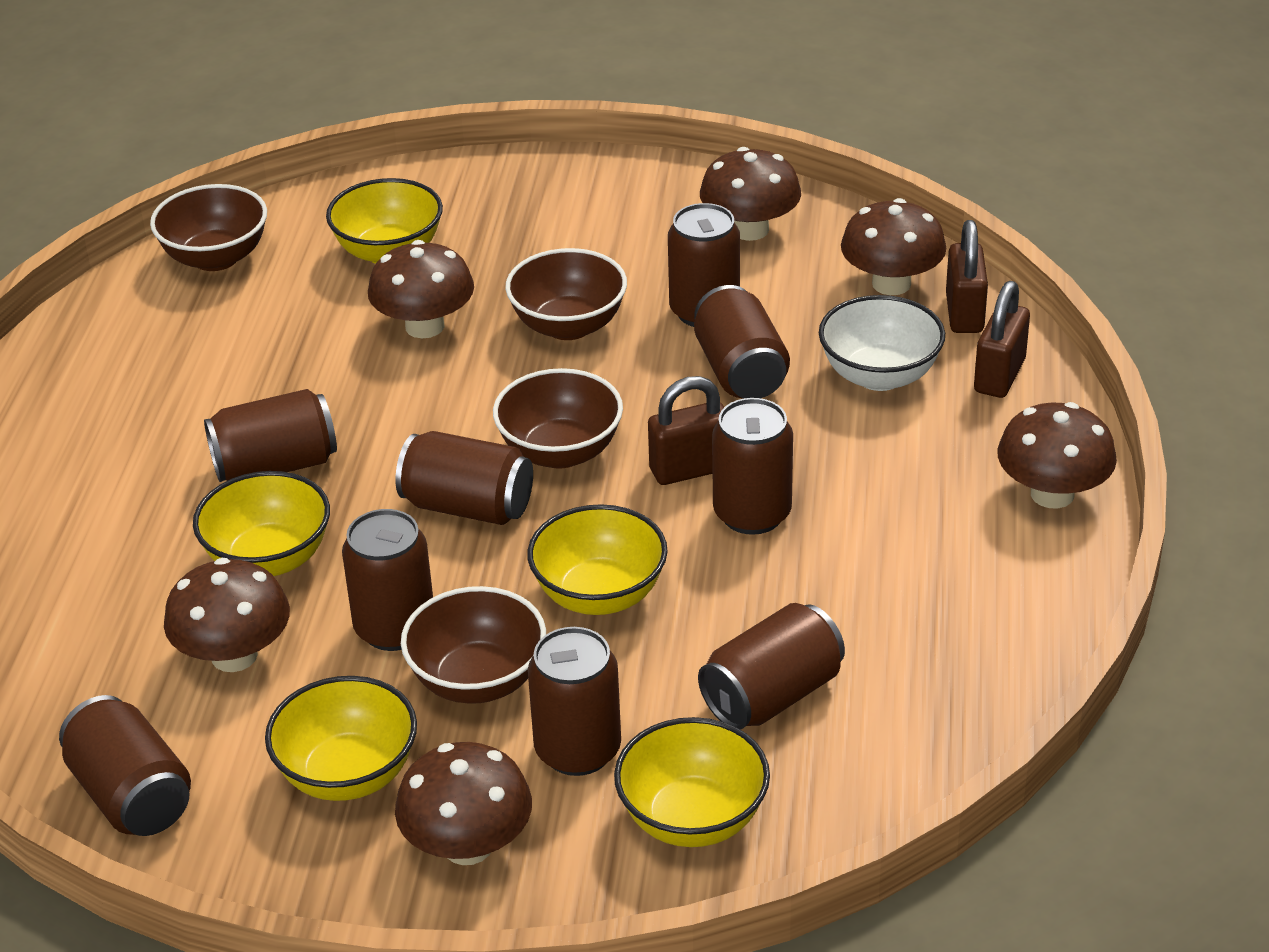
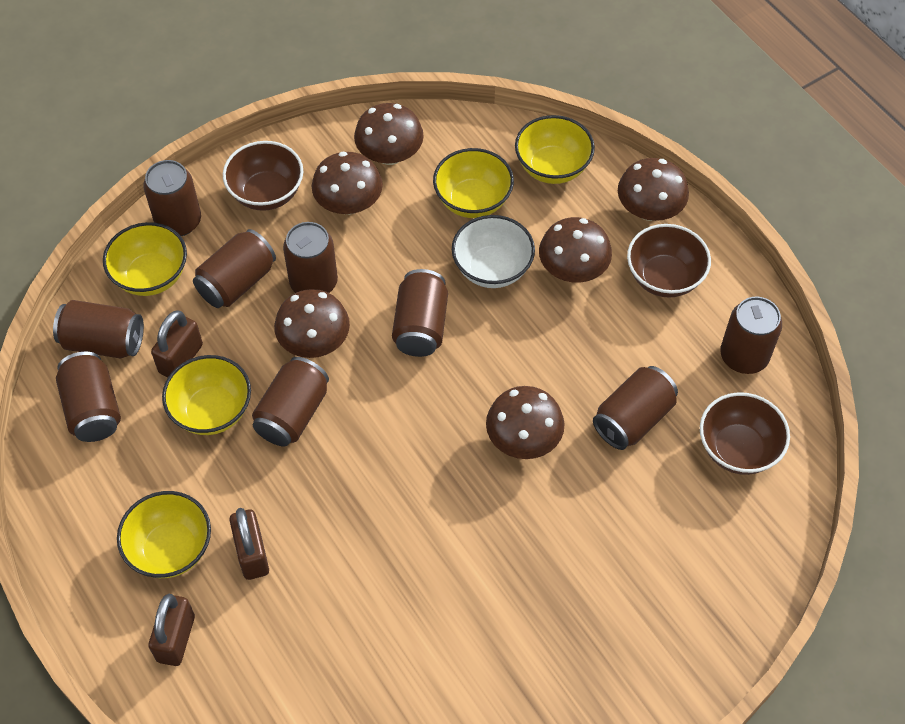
brown bowl: [150,184,267,271] [401,586,546,704] [493,368,623,469] [505,248,627,340] = 4 -> [223,141,303,211] [627,224,711,298] [700,392,790,475] = 3

